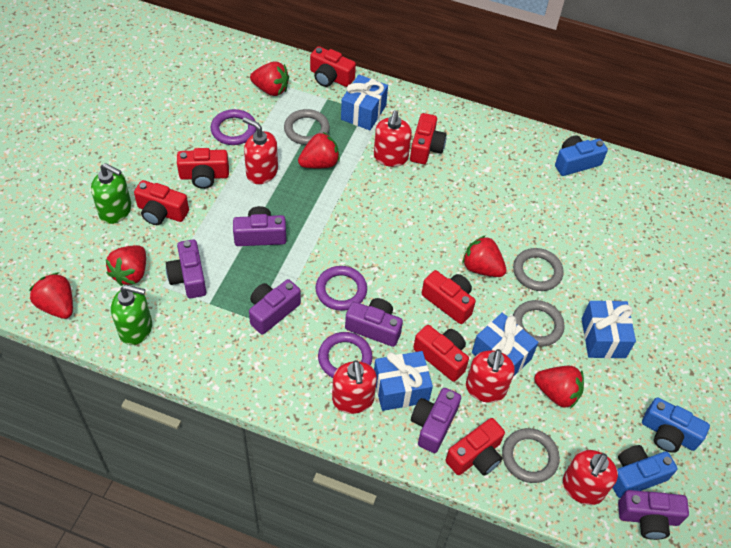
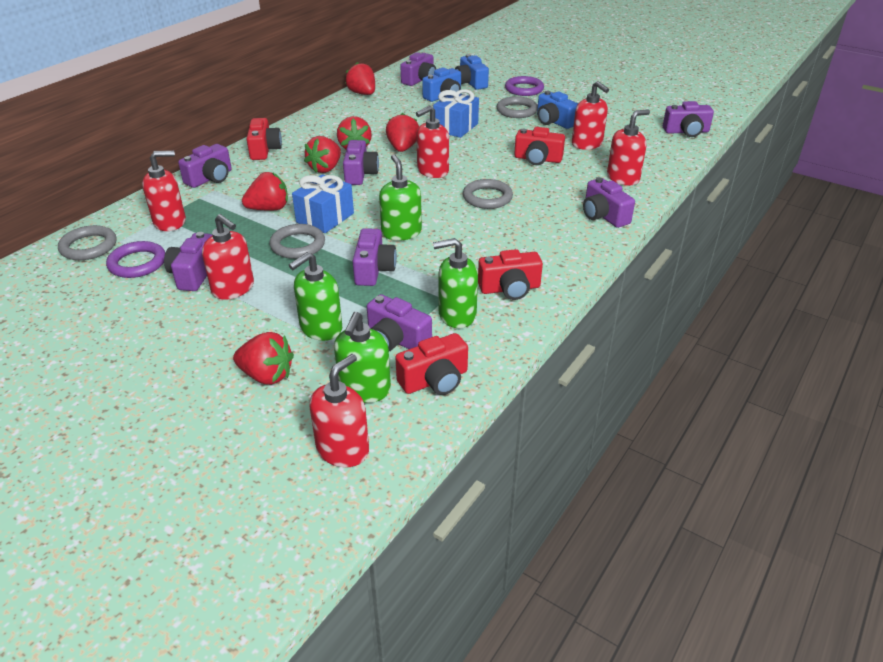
blue gift: [341,75,388,130] [374,351,433,411] [472,313,539,377] [582,300,636,359] = 4 -> [292,174,354,233] [433,89,479,138] = 2
green soap dispenser: [91,163,132,224] [111,285,152,345] = 2 -> [289,252,342,341] [334,312,391,403] [379,154,422,241] [433,238,478,328] = 4
purple camera: [166,239,206,298] [233,206,286,246] [249,279,301,335] [345,298,403,347] [411,388,461,453] [618,490,689,540] = 6 -> [164,232,213,291] [178,144,232,188] [343,140,379,185] [353,228,397,286] [367,294,432,351] [400,52,436,86] [583,177,635,228] [663,101,714,137] = 8
purple ring: [211,109,257,145] [315,266,367,311] [318,332,372,378] = 3 -> [106,241,165,278] [505,76,544,96] = 2
red camera: [134,180,189,225] [177,148,229,189] [310,46,356,87] [410,113,447,164] [413,325,469,382] [422,270,476,324] [446,418,505,476] = 7 -> [247,118,282,160] [395,333,468,395] [478,249,543,300] [514,127,565,165] = 4
red soap dispenser: [243,117,278,184] [332,360,377,414] [374,111,412,167] [466,349,515,403] [563,450,618,505] = 5 -> [142,151,186,231] [202,214,254,300] [309,354,369,467] [416,105,449,178] [572,81,609,150] [607,109,650,185] = 6

